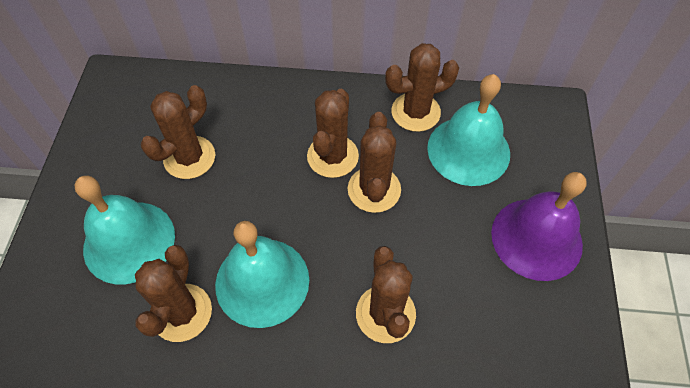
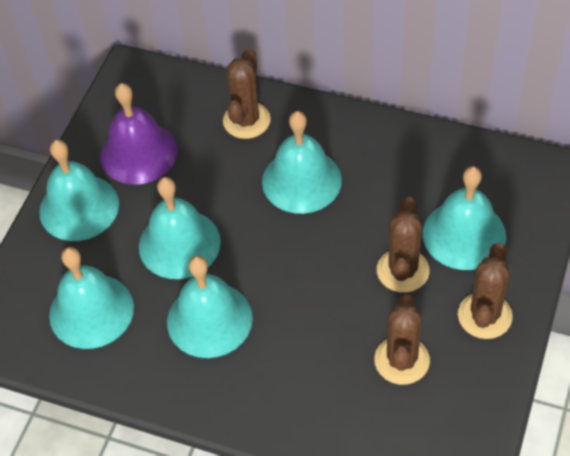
brown cactus: [135,245,212,342] [141,85,215,179] [307,89,359,178] [348,112,401,213] [356,246,416,343] [385,43,459,132] = 6 -> [223,48,271,139] [374,294,430,385] [377,197,430,293] [458,243,513,339] = 4
turquoise bell: [74,176,175,284] [215,221,309,328] [427,74,510,186] = 3 -> [39,140,119,241] [49,247,134,349] [139,177,221,279] [167,256,253,358] [262,111,342,214] [423,166,506,270] = 6

